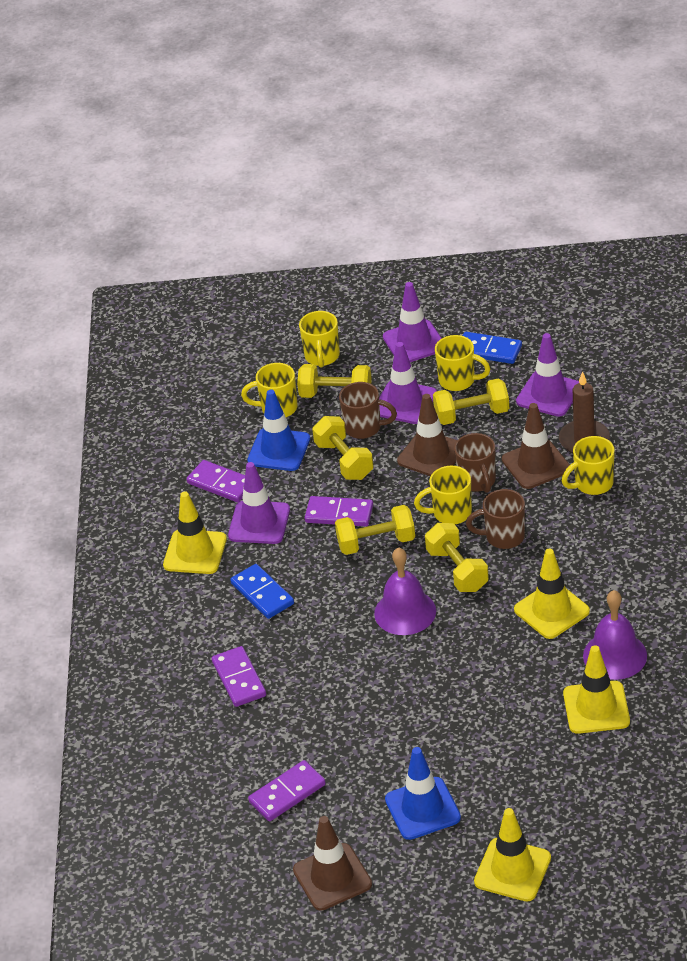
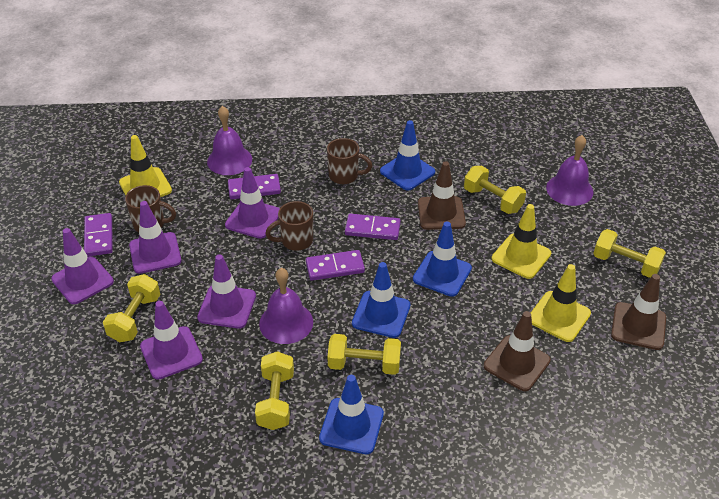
blue domino: [230,564,294,619] [463,332,522,364] = 2 -> none = 0
blue traffic cone: [247,389,310,471] [385,747,461,840] = 2 -> [319,375,384,454] [352,262,411,338] [380,120,435,191] [413,222,472,297] = 4
brown candle: [559,371,610,453] = 1 -> none = 0
purple bell: [374,547,436,635] [583,590,647,680] = 2 -> [207,106,252,175] [259,268,313,344] [546,135,593,206] = 3
purple traffic cone: [228,462,290,544] [379,342,437,424] [383,282,442,362] [516,333,579,417] = 4 -> [51,228,114,304] [129,201,181,274] [140,301,203,380] [197,254,256,329] [225,167,280,239] = 5
yellow mug: [241,363,298,417] [299,311,340,368] [414,466,472,524] [435,335,490,391] [562,436,615,495] = 5 -> none = 0
yellow traffic cone: [163,492,227,574] [474,808,551,902] [514,548,590,639] [563,645,630,734] = 4 -> [119,135,172,197] [492,204,551,279] [531,264,591,342] = 3

